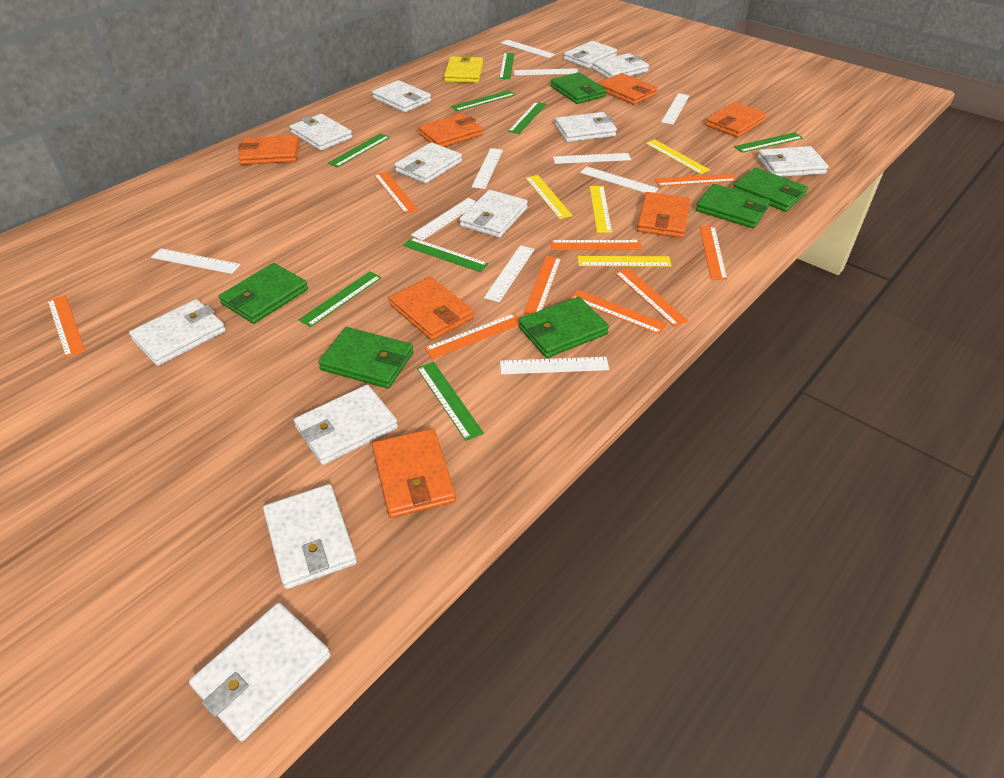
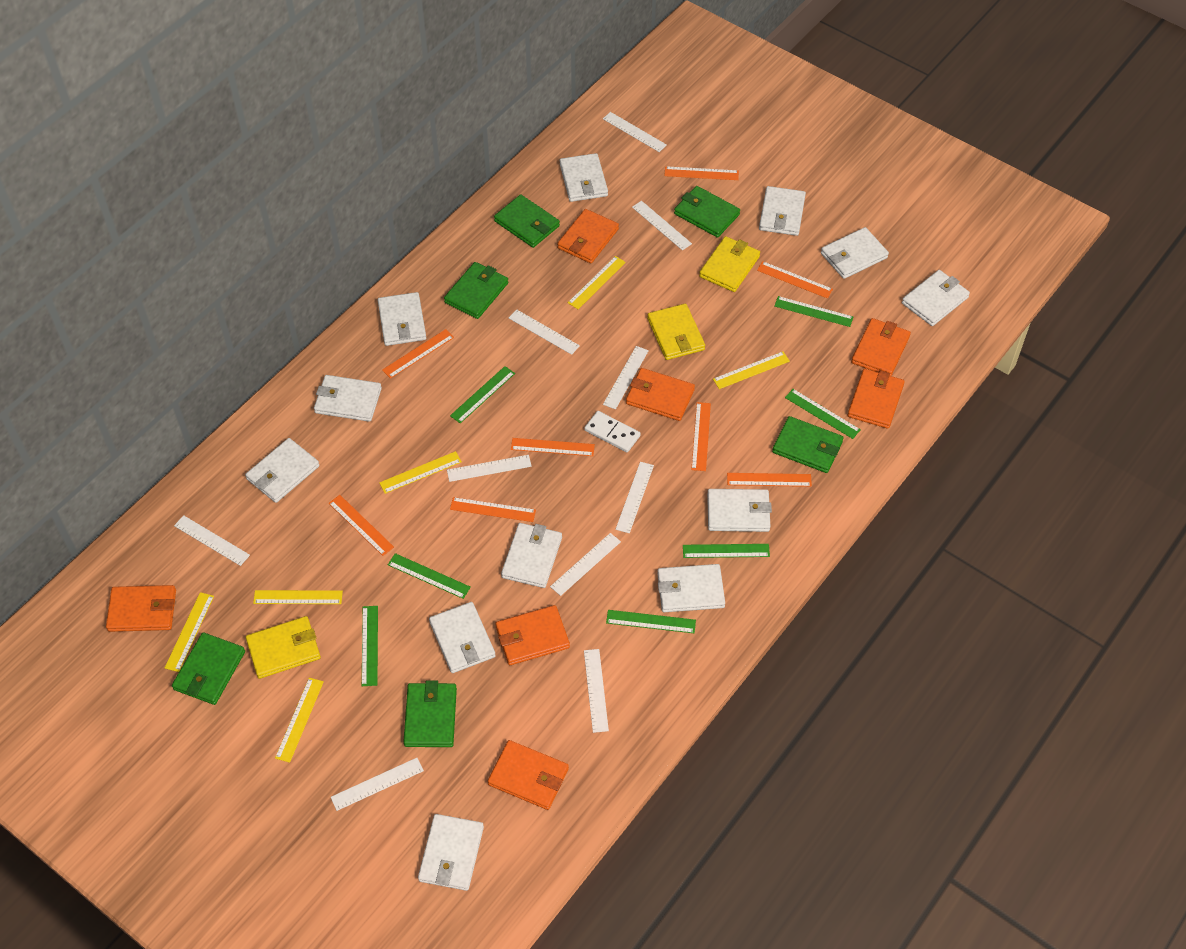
green ruler: [298,271,381,327] [328,133,390,168] [403,237,488,272] [417,362,484,441] [451,90,515,111] [499,53,514,79] [508,102,546,134] [734,132,803,153] = 8 -> [362,606,378,686] [388,553,471,599] [450,366,515,423] [606,610,696,633] [683,544,770,558] [774,296,853,327] [785,389,861,439] = 7
orange ruler: [48,295,85,358] [374,171,418,214] [424,314,519,359] [524,256,562,314] [551,240,642,250] [570,290,667,334] [615,268,688,327] [655,174,737,186] [699,226,727,280] = 9 -> [329,495,394,556] [382,329,454,379] [450,497,536,522] [511,438,595,456] [664,166,739,180] [691,402,711,471] [727,473,812,487] [757,261,833,299] = 8
white domino: none = 0 -> [584,411,641,452] = 1
yellow ruler: [526,175,573,219] [578,256,672,267] [589,186,612,233] [645,139,710,174] = 4 -> [165,592,214,672] [253,590,343,604] [275,678,324,763] [379,451,462,494] [568,256,626,309] [713,351,790,389] = 6
yellow wallet: [444,55,483,83] = 1 -> [246,616,321,679] [647,303,705,360] [699,236,760,292] = 3

